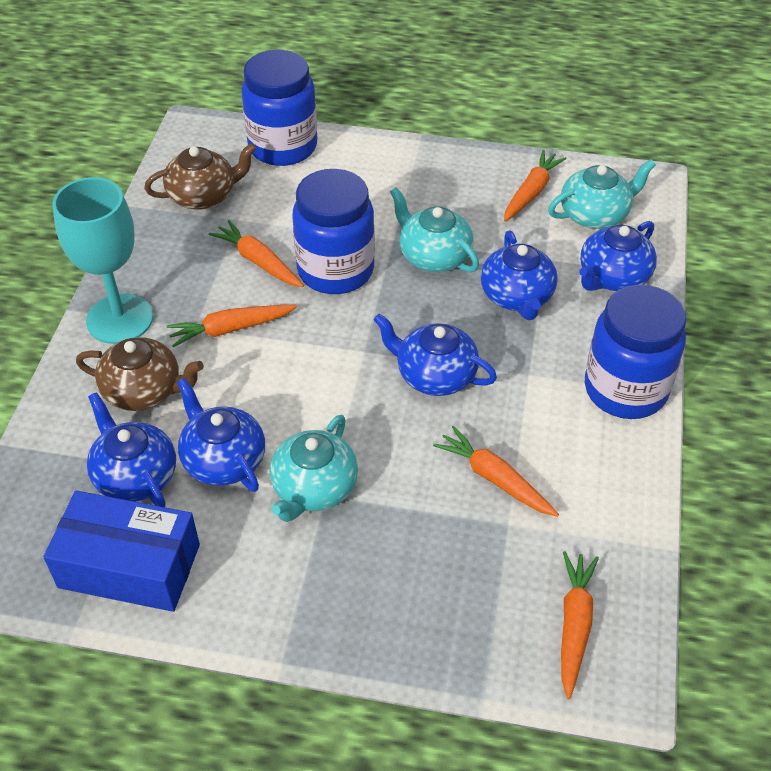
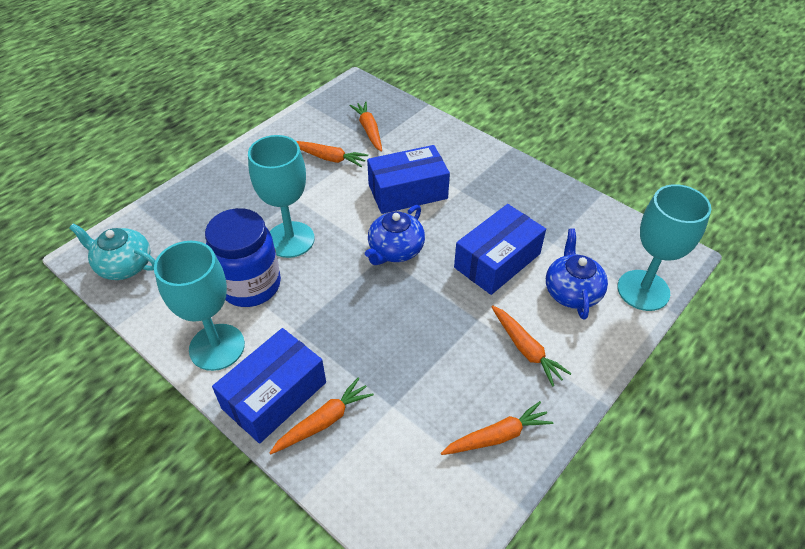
blue box: [43,490,200,612] = 1 -> [212,328,326,444] [367,145,450,214] [454,204,546,295] = 3
blue jar: [241,50,317,166] [292,169,375,294] [585,285,687,419] = 3 -> [205,208,281,307] = 1
blue teapot: [87,392,176,507] [177,378,265,492] [373,313,497,396] [481,230,558,320] [579,221,657,291] = 5 -> [365,205,425,265] [546,228,608,320] = 2
brown teapot: [76,337,204,411] [144,143,257,210] = 2 -> none = 0
turquoise goblet: [52,177,153,344] = 1 -> [154,241,245,371] [248,135,315,258] [617,184,711,311] = 3
turquoise teapot: [270,415,358,522] [390,187,479,272] [548,159,656,229] = 3 -> [69,223,156,280] = 1

